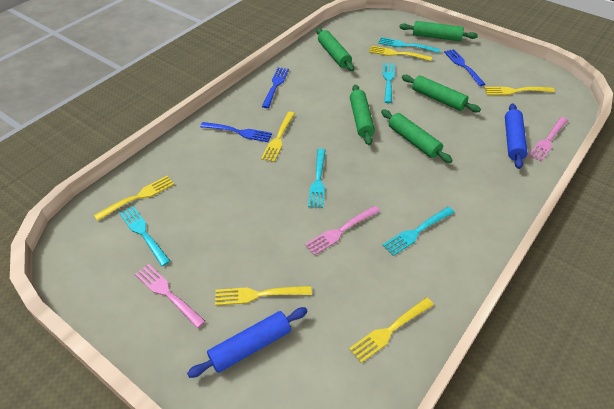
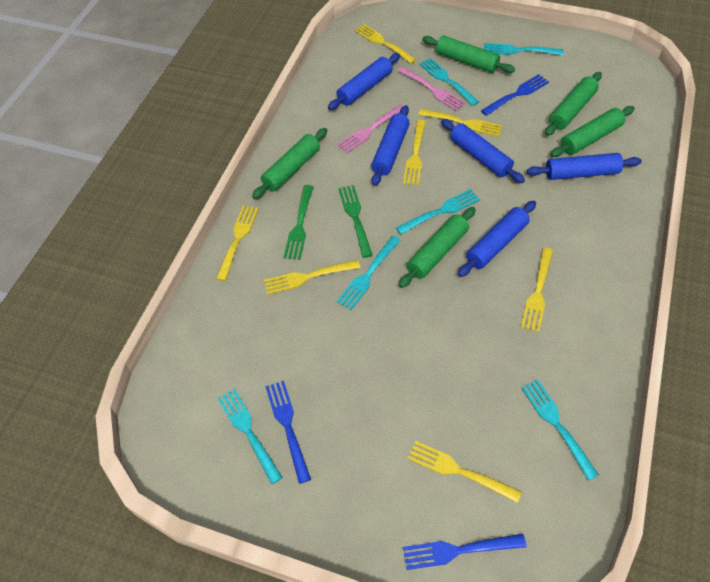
blue rolling pin: [187,307,308,378] [505,103,528,169] = 2 -> [328,53,400,110] [371,105,410,186] [441,119,525,183] [458,201,536,277] [527,153,642,180] = 5
green fork: none = 0 -> [283,185,313,260] [338,185,372,258] = 2
pink fork: [135,264,205,328] [305,206,380,256] [528,117,568,161] = 3 -> [337,104,404,153] [398,67,466,111] = 2
turquoise fork: [119,206,170,266] [308,149,326,208] [378,37,440,53] [382,207,455,256] [383,63,395,103] = 5 -> [218,388,283,484] [336,236,401,310] [396,189,480,235] [419,58,479,106] [484,43,563,55] [521,379,599,481] = 6
yellow fork: [94,176,175,221] [215,286,312,306] [261,112,295,162] [349,297,434,363] [369,46,432,61] [484,87,555,95] = 6 -> [216,206,258,281] [264,260,360,295] [355,24,416,64] [403,120,426,186] [407,441,522,503] [419,109,503,137] [521,248,553,332] = 7

